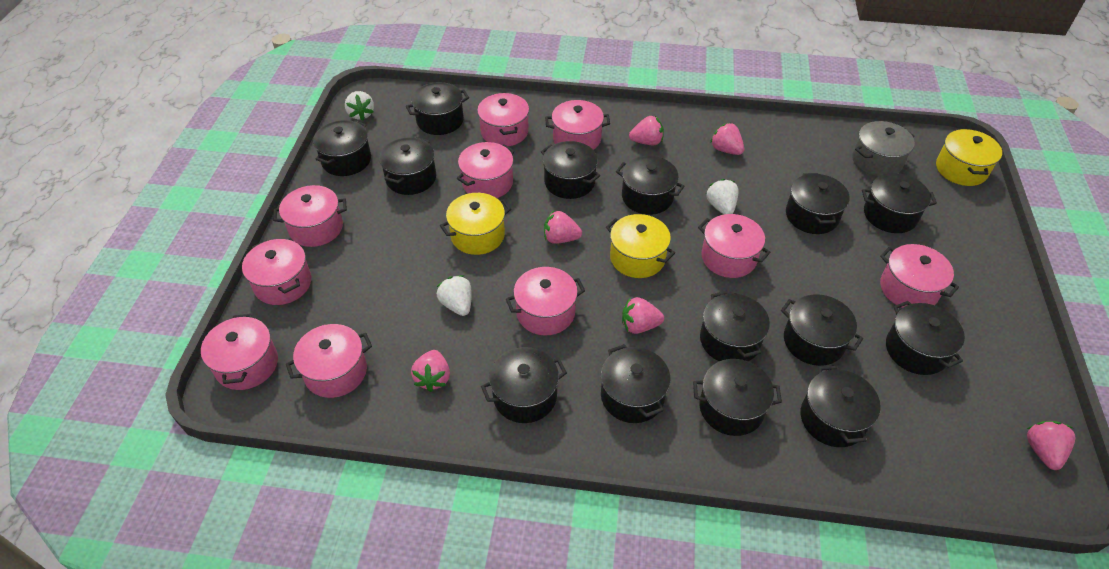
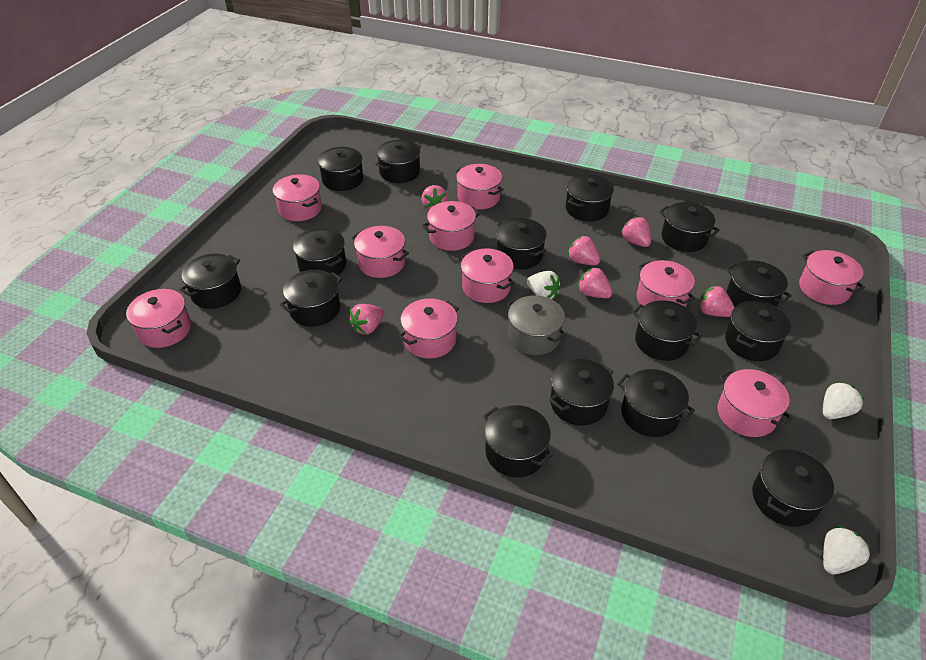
black pot: [313,120,371,176] [379,137,436,195] [406,82,469,135] [481,347,567,423] [541,141,601,199] [600,344,670,423] [616,156,684,215] [693,359,782,436] [700,291,770,361] [781,294,863,366] [786,173,850,234] [801,366,881,447] [862,173,937,233] [886,301,965,375] = 14 -> [179,254,241,309] [280,270,342,327] [293,228,346,275] [318,147,363,191] [375,140,421,183] [483,405,553,477] [496,218,547,269] [549,359,614,426] [565,174,614,221] [617,369,695,437] [632,300,702,361] [660,202,720,252] [725,301,791,361] [726,261,792,307] [752,449,834,527] = 15
yellow pot: [440,193,511,255] [606,214,675,278] [936,129,1002,186] = 3 -> none = 0

